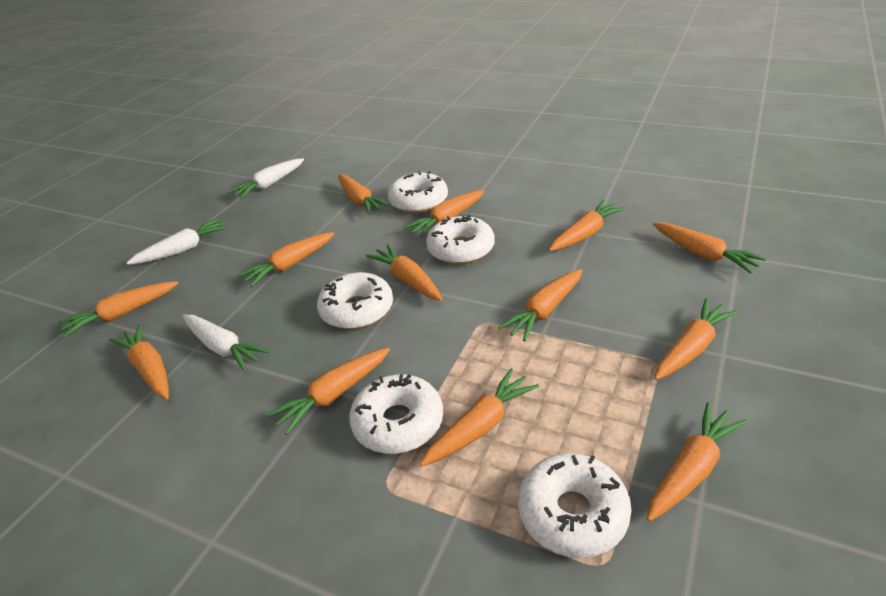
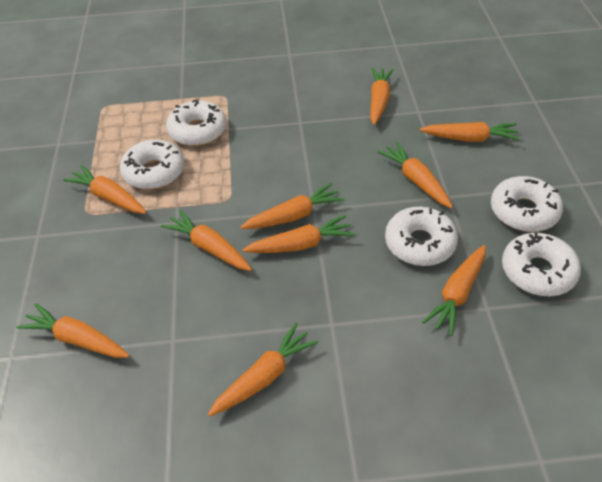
orange carrot: [58,281,178,338] [110,324,169,399] [237,232,334,287] [267,348,390,435] [338,174,391,215] [366,244,443,301] [403,190,484,237] [420,368,539,467] [498,269,583,341] [549,200,626,251] [647,402,747,521] [653,222,766,274] [654,298,738,380] = 13 -> [16,303,129,358] [63,165,146,214] [161,210,252,271] [208,323,319,416] [240,183,344,229] [243,215,355,253] [370,67,394,125] [378,142,453,208] [420,122,520,142] [422,245,486,336] = 10
white carrot: [127,218,229,265] [183,315,271,372] [228,158,304,199] = 3 -> none = 0

